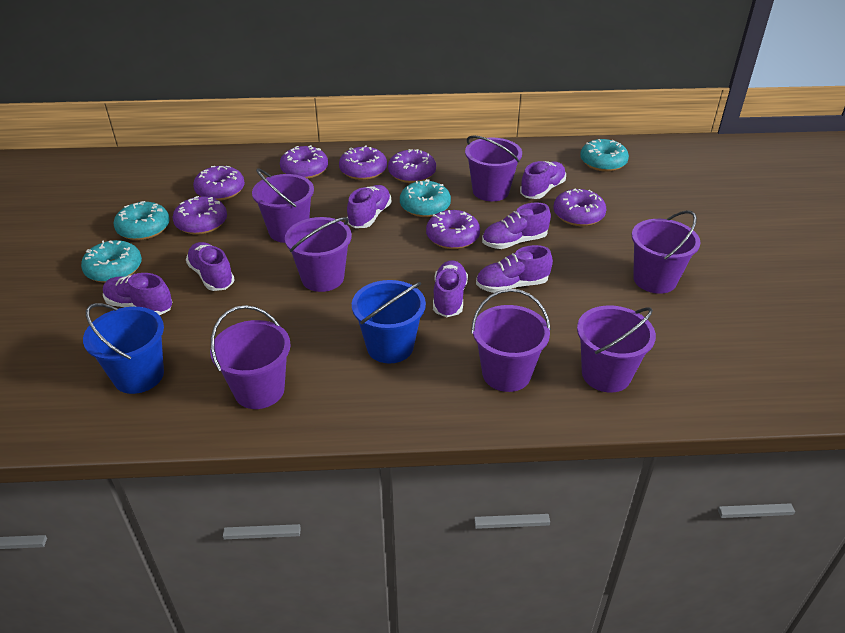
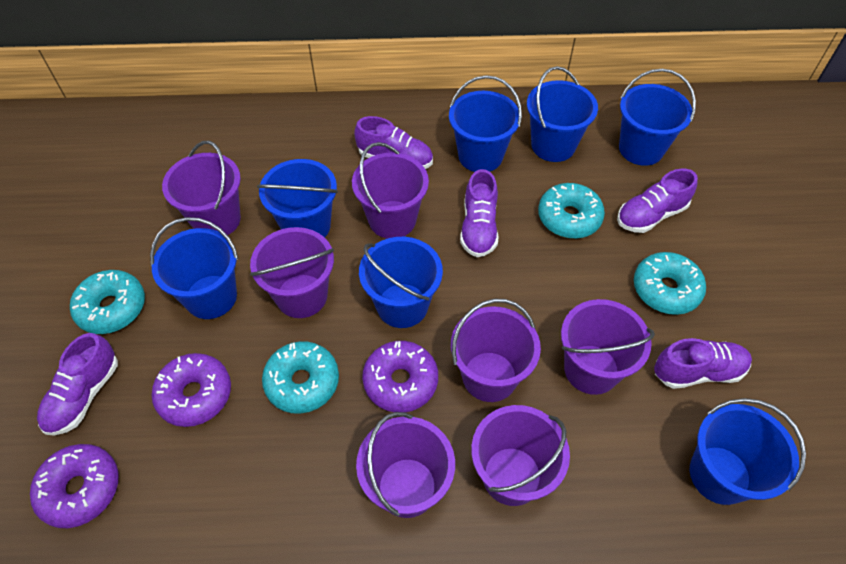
blue bucket: [83,303,164,394] [352,280,426,363] = 2 -> [150,217,238,319] [257,159,338,237] [359,237,443,328] [449,75,522,172] [527,66,598,162] [619,69,696,166] [690,398,806,505] = 7
purple donut: [172,196,227,235] [193,166,245,201] [280,145,328,179] [339,145,387,180] [388,149,436,183] [426,210,480,249] [553,189,606,226] = 7 -> [30,444,119,528] [152,353,231,427] [362,341,438,412] = 3
purple shoe: [103,273,172,315] [186,242,235,291] [347,185,391,228] [433,260,468,317] [476,245,553,293] [482,202,551,249] [520,161,566,199] = 7 -> [37,333,118,436] [354,116,433,169] [460,169,499,257] [617,168,698,233] [654,338,752,389] = 5

